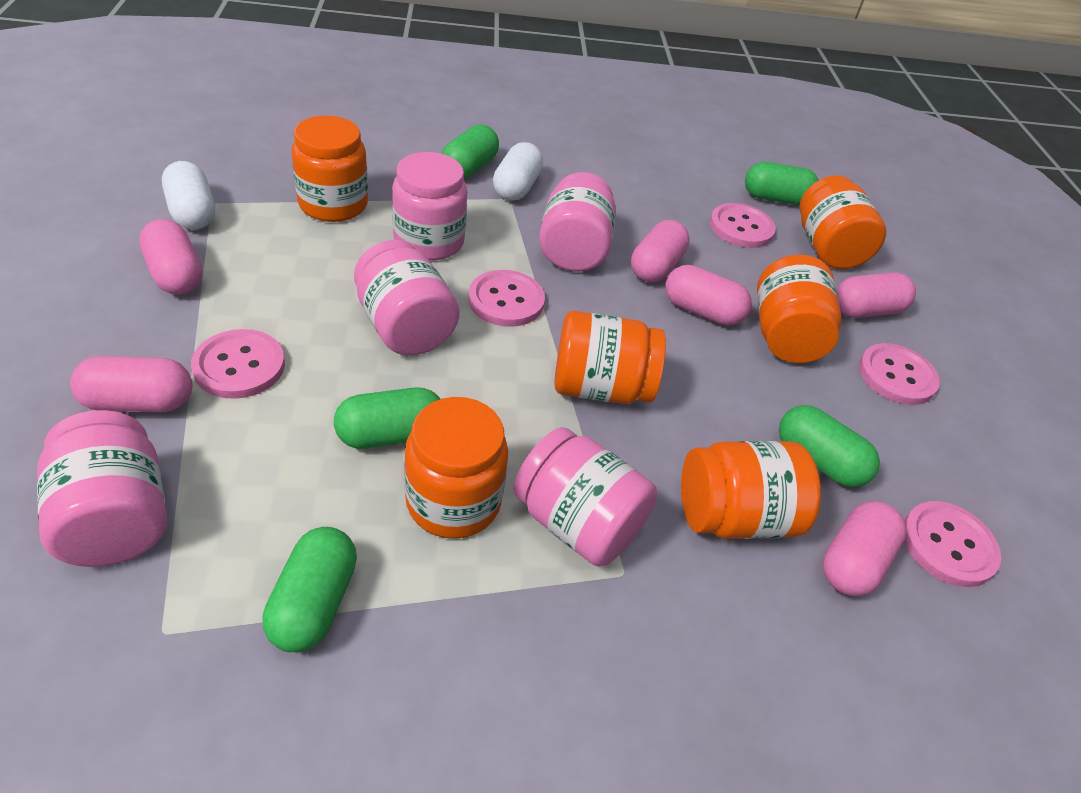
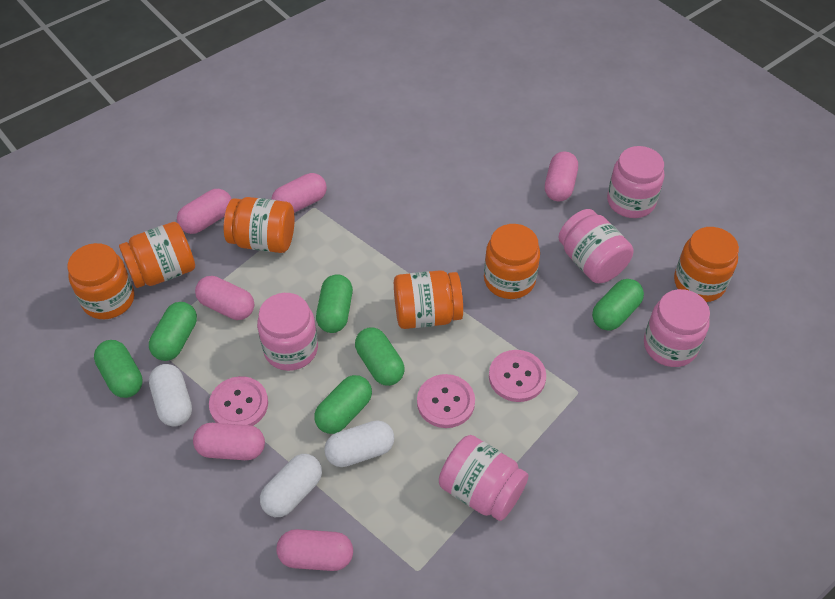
green capsule: [263,527,357,652] [334,387,440,449] [442,124,499,179] [745,162,819,205] [779,405,880,487] = 5 -> [94,340,143,398] [149,302,197,361] [314,375,372,434] [316,274,353,333] [355,328,405,386] [592,279,644,330] = 6
pink button: [191,329,285,399] [468,270,545,327] [710,203,776,248] [859,343,940,405] [904,501,1001,587] = 5 -> [209,376,268,426] [417,374,475,428] [489,350,546,402] = 3
white capsule: [162,161,215,230] [493,142,543,201] = 2 -> [149,364,192,427] [260,454,322,517] [324,420,395,467] = 3

